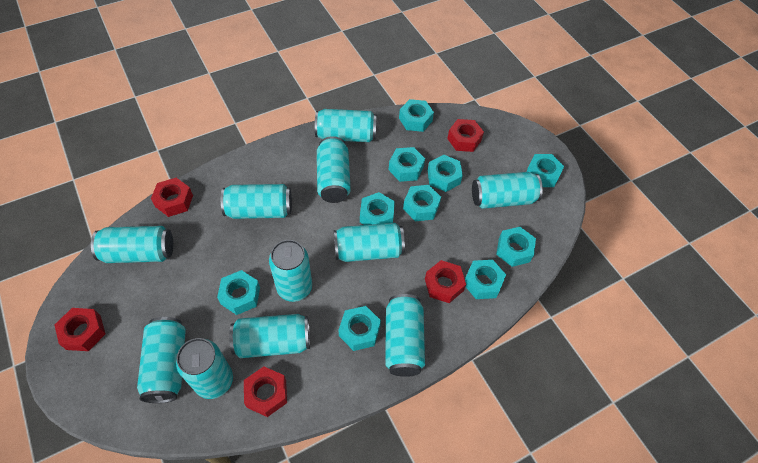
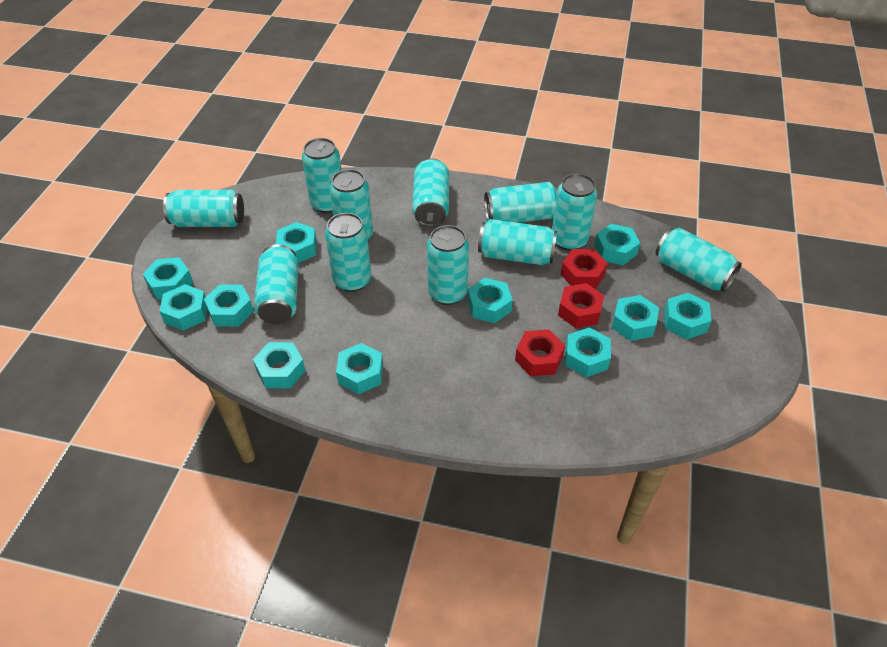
red nut: [54,308,106,351] [151,178,193,217] [244,367,287,417] [425,260,466,303] [447,119,484,152] = 5 -> [515,330,565,376] [558,283,604,328] [561,249,608,289] = 3
turquoise nut: [217,270,260,315] [338,306,381,351] [360,192,395,225] [389,147,425,182] [399,99,434,132] [403,185,441,222] [428,155,463,192] [465,260,506,299] [496,227,536,267] [526,154,564,187] = 10 -> [143,257,193,299] [159,284,207,331] [204,284,254,327] [253,342,305,388] [276,222,317,263] [336,343,383,394] [468,278,513,323] [565,327,611,377] [594,224,640,265] [612,295,659,341] [664,293,712,340] = 11

